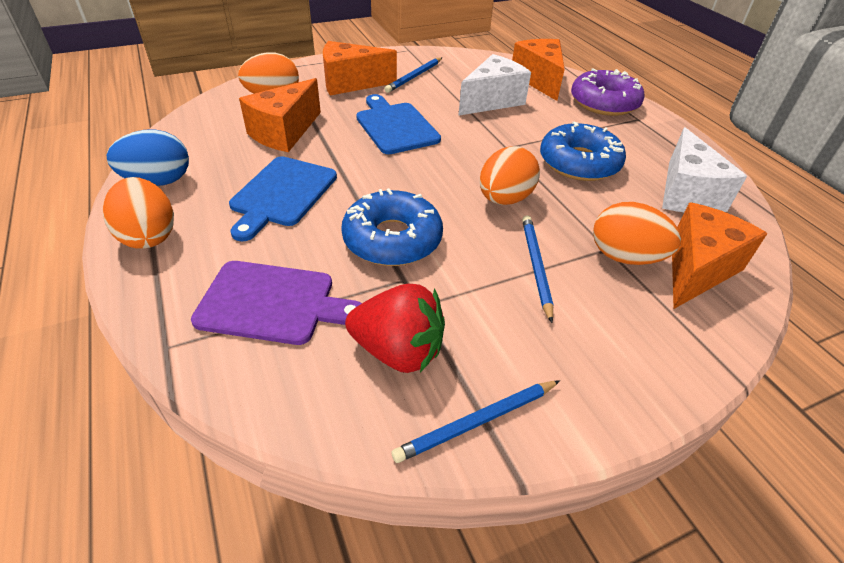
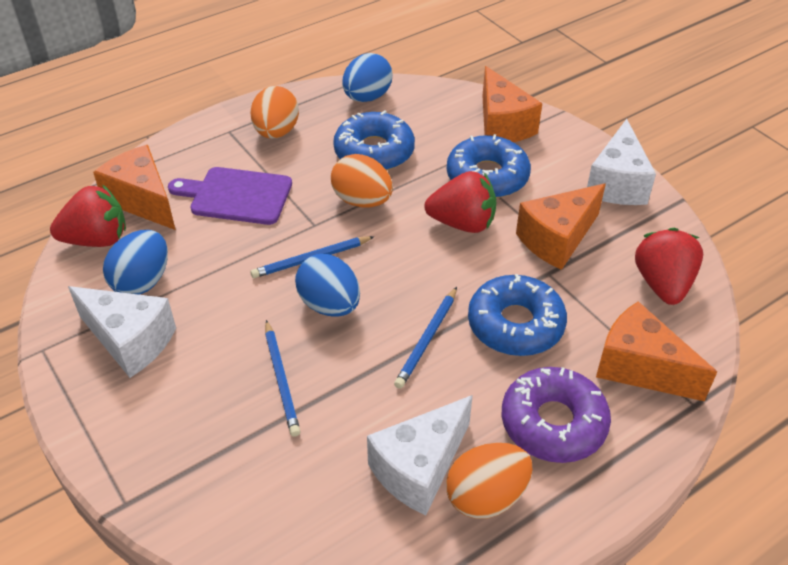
blue cutting board: [229,156,337,242] [356,94,441,154] = 2 -> none = 0
blue donut: [341,188,443,266] [540,121,626,181] = 2 -> [333,110,415,170] [447,134,531,198] [468,274,567,356] = 3
blue egg: [107,130,189,186] = 1 -> [103,230,168,295] [295,254,360,317] [342,53,393,102] = 3
orange egg: [103,177,174,249] [238,52,299,94] [480,146,540,205] [593,202,681,265] = 4 -> [250,86,299,139] [331,154,393,208] [446,443,533,519] = 3
red strawberry: [345,284,445,373] = 1 -> [50,185,126,247] [424,171,496,233] [635,227,703,305] = 3
white cheese: [458,54,531,116] [662,127,747,212] = 2 -> [68,286,176,378] [367,395,473,516] [587,119,656,205] = 3

